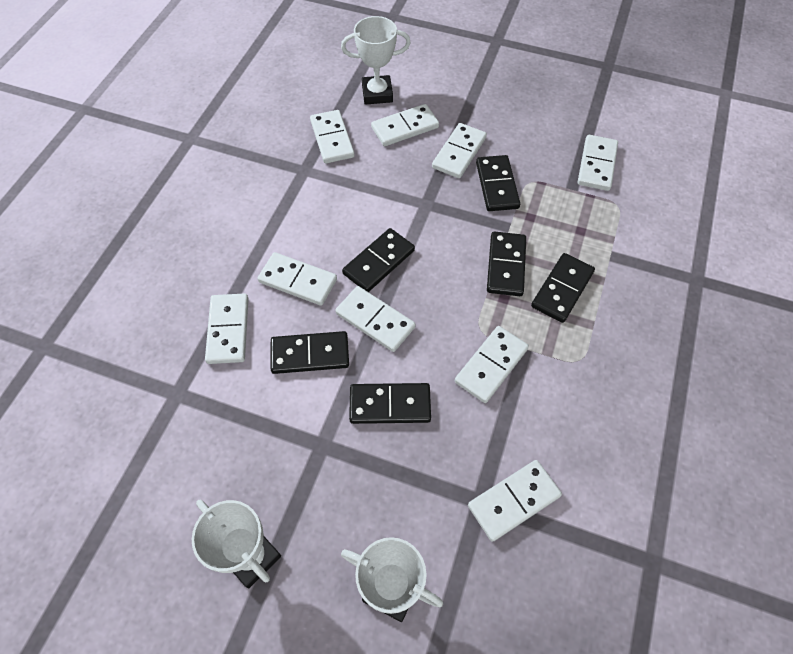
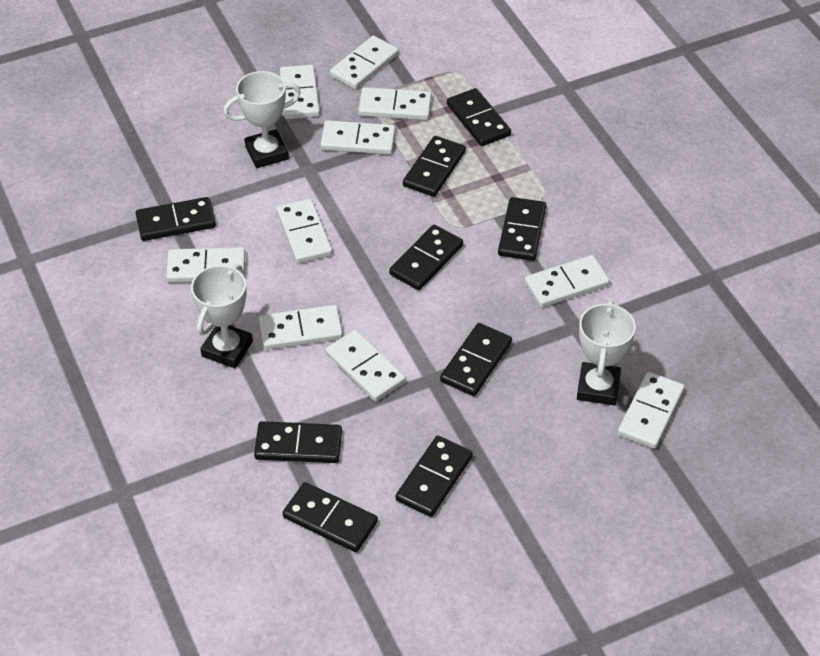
black domino: [270,331,349,374] [342,228,415,292] [349,383,431,424] [476,155,520,211] [487,231,526,296] [531,253,595,323] = 6 -> [136,197,216,241] [254,421,342,463] [283,482,378,552] [389,225,463,290] [396,436,473,517] [403,136,466,197] [440,323,512,396] [447,88,511,146] [498,197,546,261] = 9
white domino: [205,293,249,364] [257,252,337,306] [310,110,355,163] [335,286,416,352] [371,104,439,146] [432,123,487,178] [455,326,529,403] [468,460,562,542] [578,135,618,191] = 9 -> [166,247,245,283] [259,305,343,350] [277,199,333,263] [280,65,320,119] [320,120,396,155] [325,330,406,401] [330,36,398,89] [358,87,432,120] [525,255,610,308] [618,372,685,449] = 10

